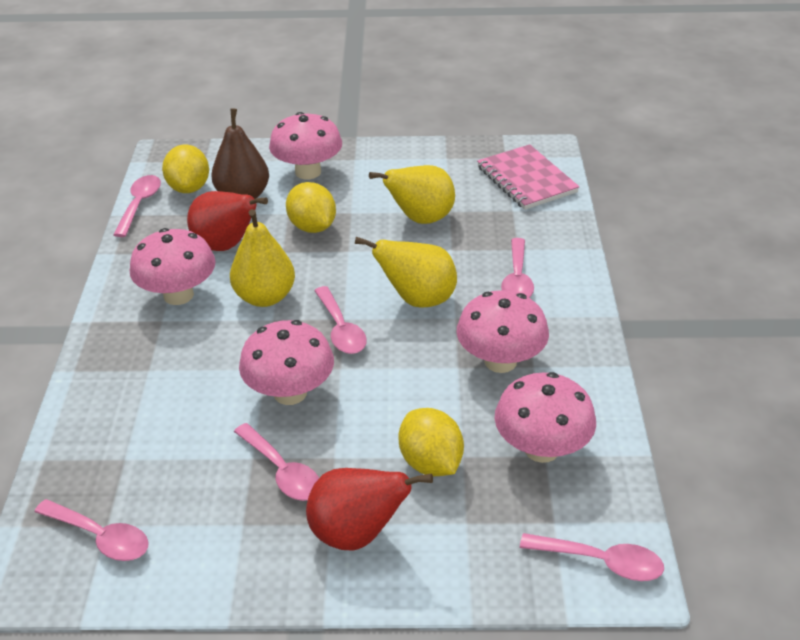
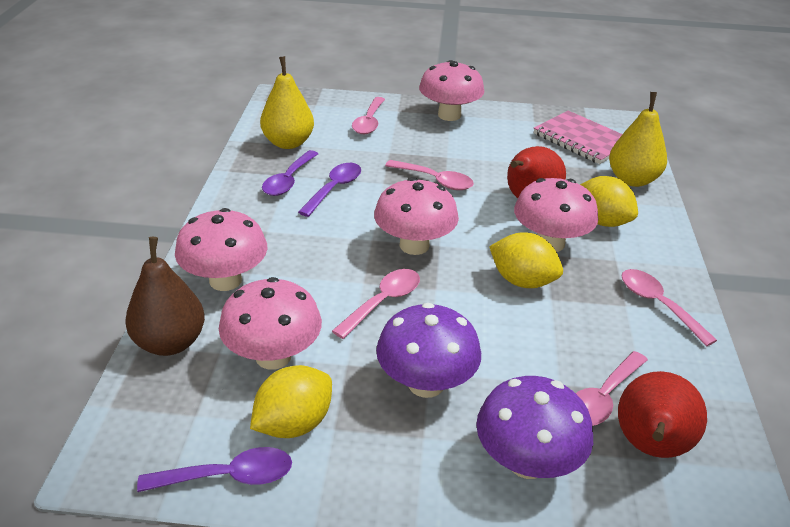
pink spoon: [35,499,149,561] [113,175,161,237] [234,423,319,501] [314,286,367,354] [501,238,534,298] [520,533,664,581] = 6 -> [332,269,420,339] [352,97,385,134] [385,160,474,190] [576,351,648,426] [622,269,717,347] = 5
purple mushroom: none = 0 -> [376,303,481,398] [476,376,593,479] = 2
purple spoon: none = 0 -> [137,447,292,492] [262,150,318,196] [298,163,361,217] = 3
yellow pear: [230,209,295,307] [355,237,457,308] [369,165,455,224] = 3 -> [260,56,314,149] [609,92,667,187] = 2

